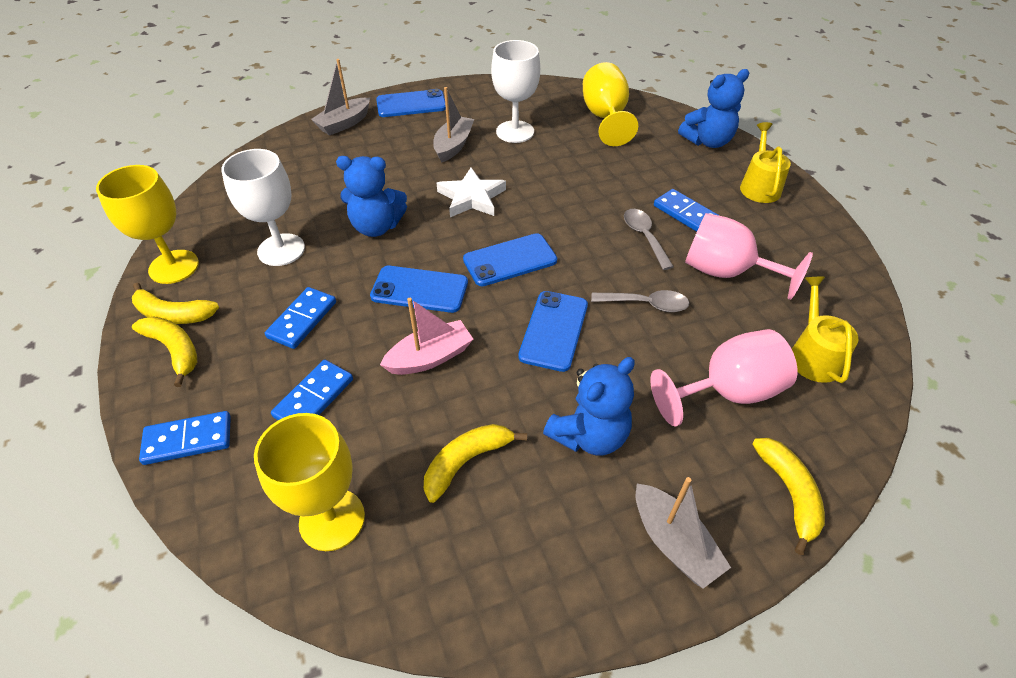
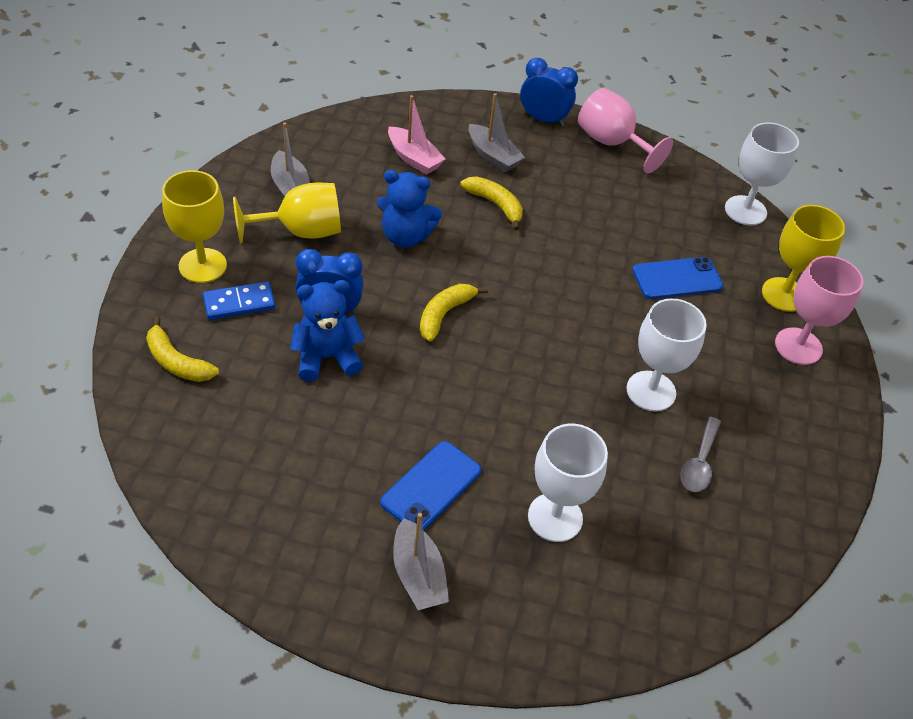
blue clock: none = 0 -> [295,249,364,314] [520,58,578,127] = 2
blue domino: [139,411,231,465] [265,287,336,349] [271,360,353,420] [654,189,720,232] = 4 -> [203,282,275,320] = 1
blue phone: [370,266,468,313] [376,89,446,117] [463,233,557,286] [518,291,588,372] = 4 -> [381,441,481,531] [633,257,723,299] = 2
blue teddy bear: [336,156,407,237] [543,357,635,456] [678,69,749,148] = 3 -> [290,280,365,382] [377,170,442,248] = 2
grey spoon: [591,290,689,312] [624,209,674,270] = 2 -> [680,417,721,492] = 1
white goblet: [221,149,305,266] [491,40,540,143] = 2 -> [528,424,608,542] [626,298,707,411] [725,122,799,225] = 3
white star: [437,168,506,217] = 1 -> none = 0
yellow banana: [132,283,219,324] [132,316,197,387] [424,424,527,503] [752,438,825,555] = 4 -> [146,317,219,382] [420,284,488,342] [461,176,523,230] = 3
yellow watering can: [740,122,791,203] [792,277,858,383] = 2 -> none = 0

